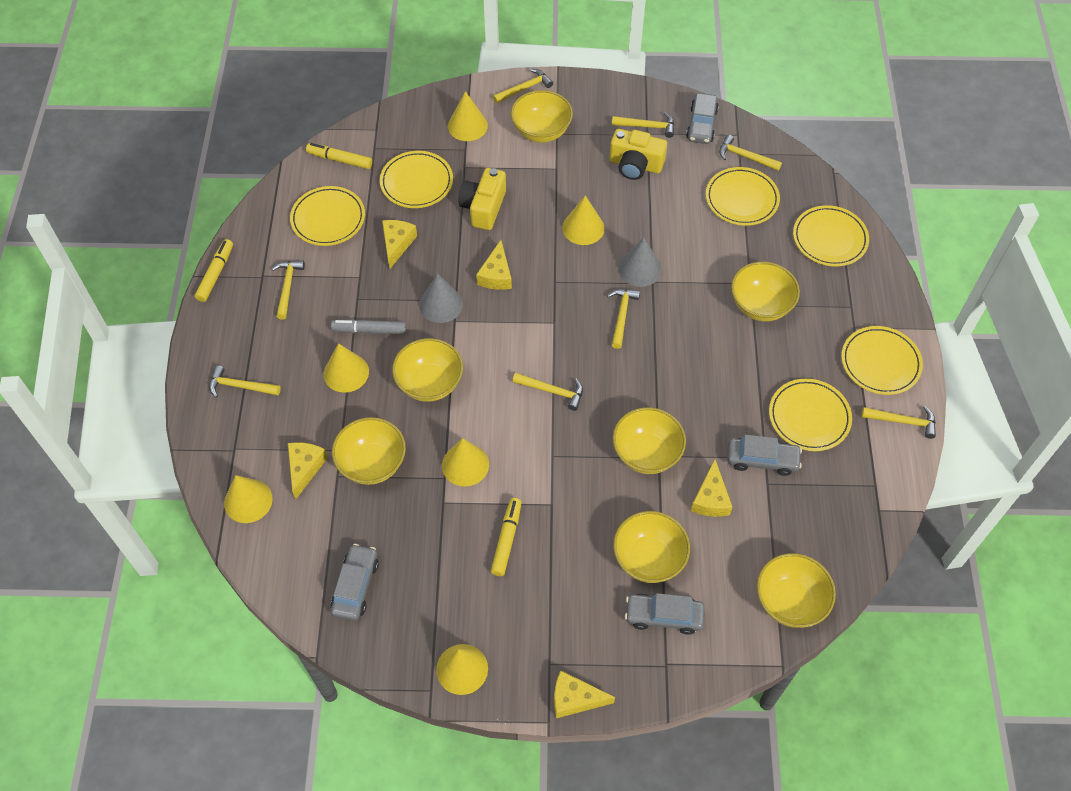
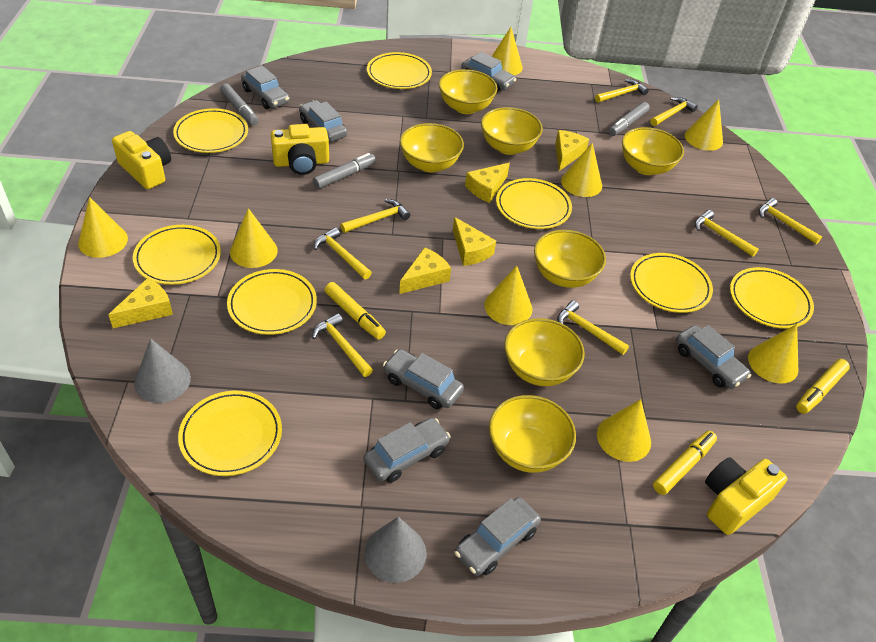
grey car: [331,544,379,621] [625,593,704,635] [686,93,719,144] [727,435,802,476] = 4 -> [241,65,290,109] [299,100,347,142] [363,418,451,483] [383,349,464,409] [455,497,541,576] [461,52,516,92] [676,325,751,389] = 7
grey marker: [331,319,406,334] = 1 -> [220,84,258,125] [313,153,376,189] [608,102,650,136] = 3
yellow camera: [459,168,506,230] [610,129,667,180] = 2 -> [112,131,171,189] [271,124,329,175] [705,457,787,535] = 3
yellow cone: [224,475,273,523] [324,343,369,393] [436,644,488,695] [442,438,489,487] [448,91,488,141] [562,195,605,245] = 6 -> [78,197,128,258] [230,208,278,268] [484,266,532,325] [492,27,523,75] [561,143,602,197] [597,399,651,462] [685,99,723,151] [748,324,798,384] = 8
yellow plate: [290,186,365,246] [380,151,453,208] [706,167,780,226] [769,379,852,451] [793,205,869,266] [841,326,923,395] = 6 -> [133,225,221,285] [173,108,248,153] [178,391,282,476] [227,269,317,335] [367,52,432,89] [496,178,572,229] [630,253,713,313] [730,267,814,329] = 8

